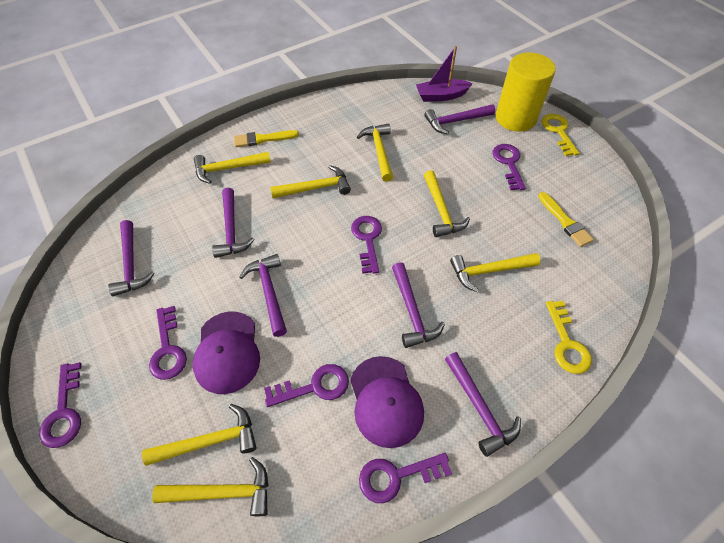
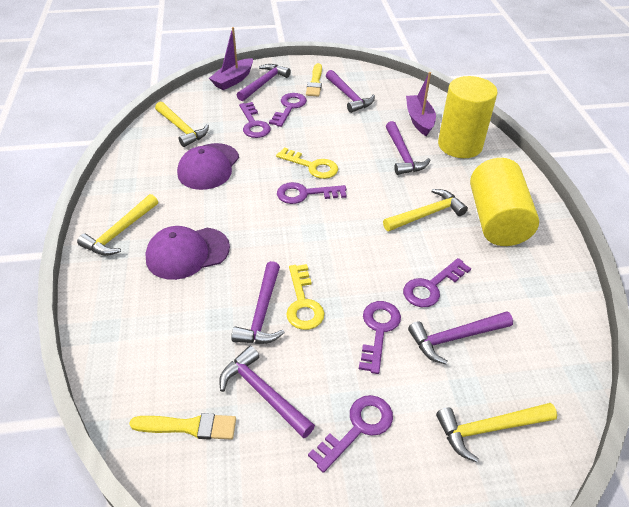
purple boat: [416,46,473,102] = 1 -> [209,27,253,90] [406,72,436,136] = 2
yellow cylinder: [496,52,556,132] = 1 -> [438,76,498,158] [470,158,539,246] = 2
yellow hammer: [142,404,257,466] [152,457,268,516] [194,152,271,184] [270,165,351,198] [357,124,393,182] [424,170,470,237] [450,253,541,292] = 7 -> [77,194,158,256] [155,102,209,147] [383,189,468,231] [436,403,557,462] = 4

